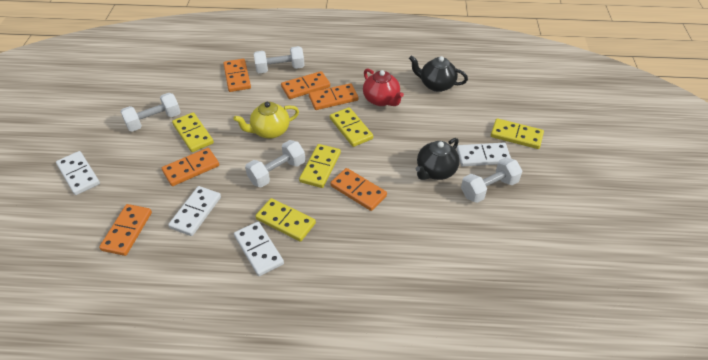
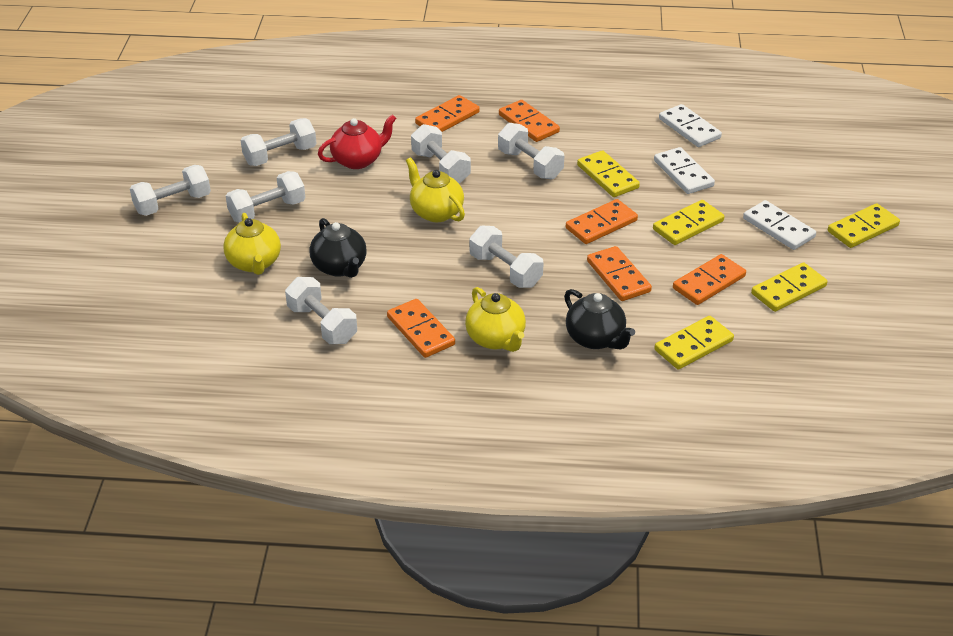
white domino: [56,151,100,195] [168,186,221,236] [234,222,284,276] [456,143,511,166] = 4 -> [654,147,715,194] [659,104,722,147] [743,200,816,250] = 3
white dumbbell: [120,93,181,132] [245,140,305,187] [254,46,305,73] [461,157,522,203] = 4 -> [130,165,211,216] [226,171,306,222] [241,118,317,166] [285,277,357,344] [411,124,471,184] [469,226,544,288] [498,123,564,179] = 7
yellow teapot: [233,102,299,139] = 1 -> [223,213,281,275] [406,157,465,222] [465,287,526,352] = 3

